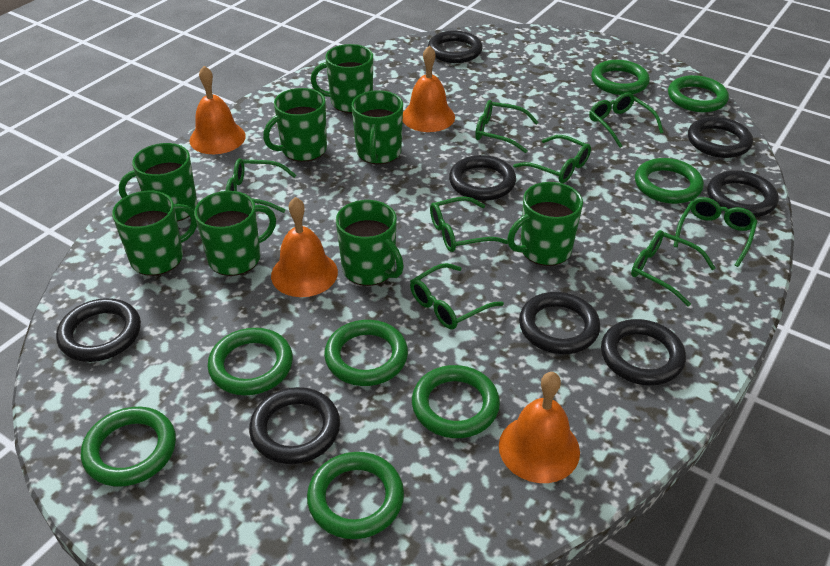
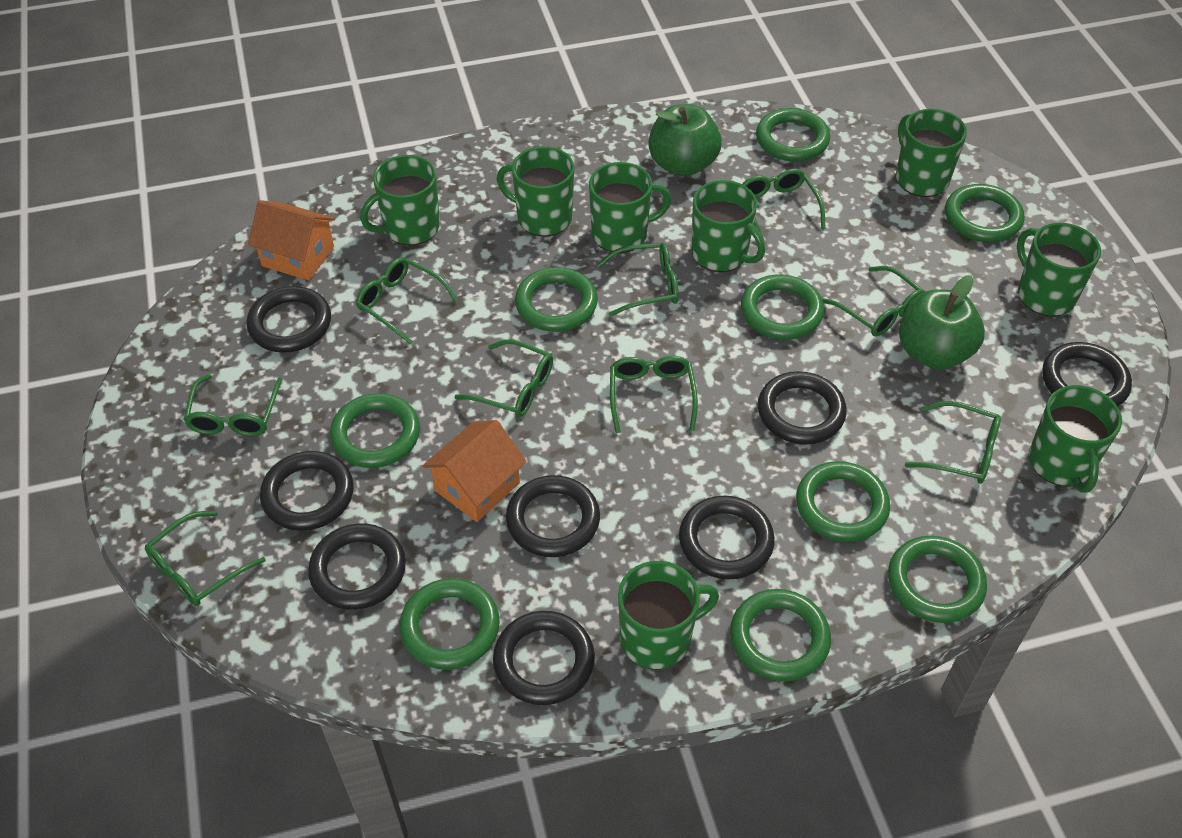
green apple: none = 0 -> [648,104,722,177] [899,275,985,370] = 2
green glasses: [226,158,296,213] [410,263,504,329] [430,197,508,252] [475,100,539,153] [513,135,591,183] [589,93,664,148] [631,230,715,307] [673,197,758,267] = 8 -> [145,511,266,606] [183,374,282,436] [356,257,458,345] [454,339,553,417] [597,243,678,316] [610,356,698,433] [742,169,826,241] [822,266,925,337] [905,401,1001,484] = 9
green ring: [81,407,176,487] [208,328,293,395] [307,452,404,539] [324,320,408,386] [412,365,500,438] [591,60,650,95] [635,158,704,204] [668,75,729,112] = 8 -> [330,393,420,468] [399,578,500,670] [515,267,598,332] [730,589,831,681] [741,275,824,340] [756,108,830,162] [796,461,890,542] [888,536,987,623] [945,184,1024,242] = 9
orange bell: [190,66,246,154] [271,197,338,297] [403,45,455,132] [499,372,580,483] = 4 -> none = 0
orange house: none = 0 -> [248,200,335,280] [422,420,527,522] = 2

